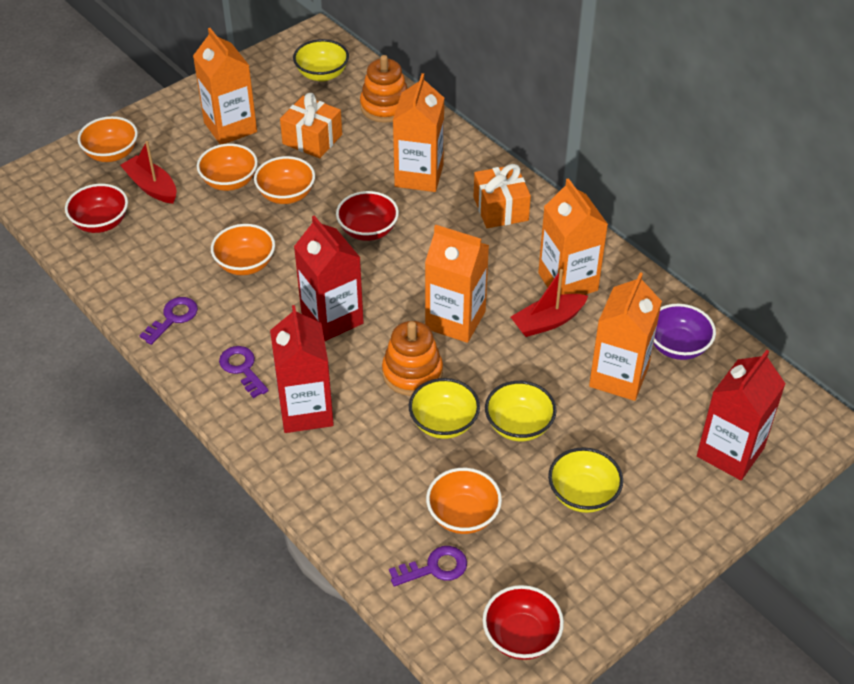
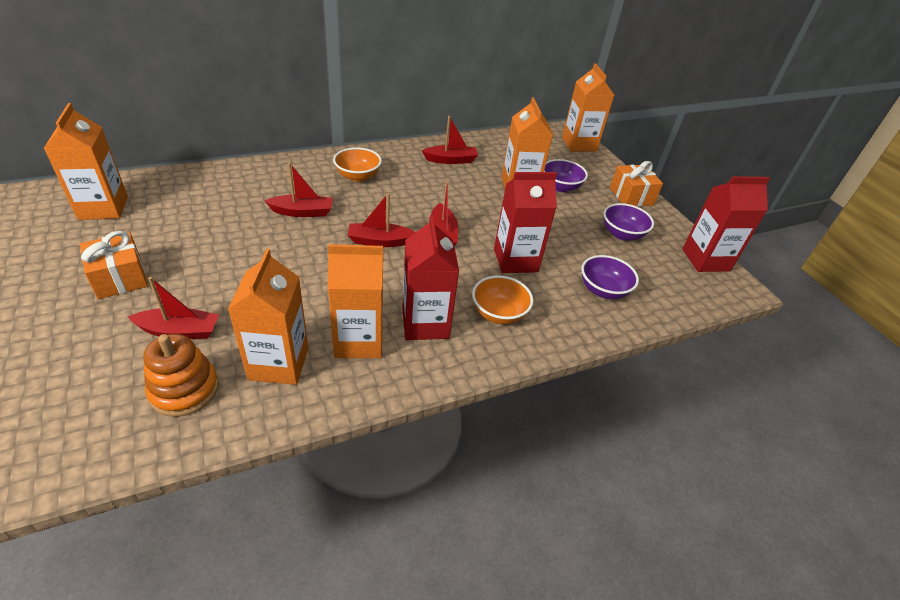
orange bowl: [78,116,138,162] [197,144,258,191] [211,224,275,275] [254,156,315,204] [426,468,502,534] = 5 -> [333,147,382,182] [472,276,534,324] = 2
orange stacking toy: [360,55,408,123] [382,321,443,396] = 2 -> [143,334,219,417] = 1
purple bowl: [653,304,716,360] = 1 -> [544,159,588,192] [581,255,639,299] [603,203,654,241] = 3
purple key: [139,297,198,345] [219,346,269,398] [389,546,467,586] = 3 -> none = 0
red boat: [120,141,176,204] [511,269,588,337] = 2 -> [128,277,219,339] [264,163,333,217] [348,193,416,247] [422,116,478,164] [431,182,458,246] = 5
red bowl: [65,184,128,233] [336,191,399,241] [483,585,564,660] = 3 -> none = 0
yellow bowl: [293,39,349,82] [409,378,480,439] [485,381,556,441] [548,447,623,513] = 4 -> none = 0

